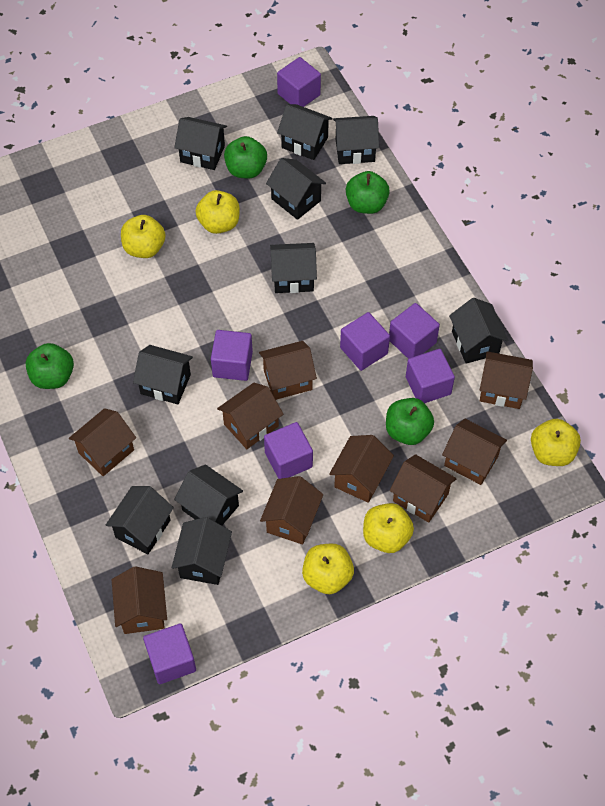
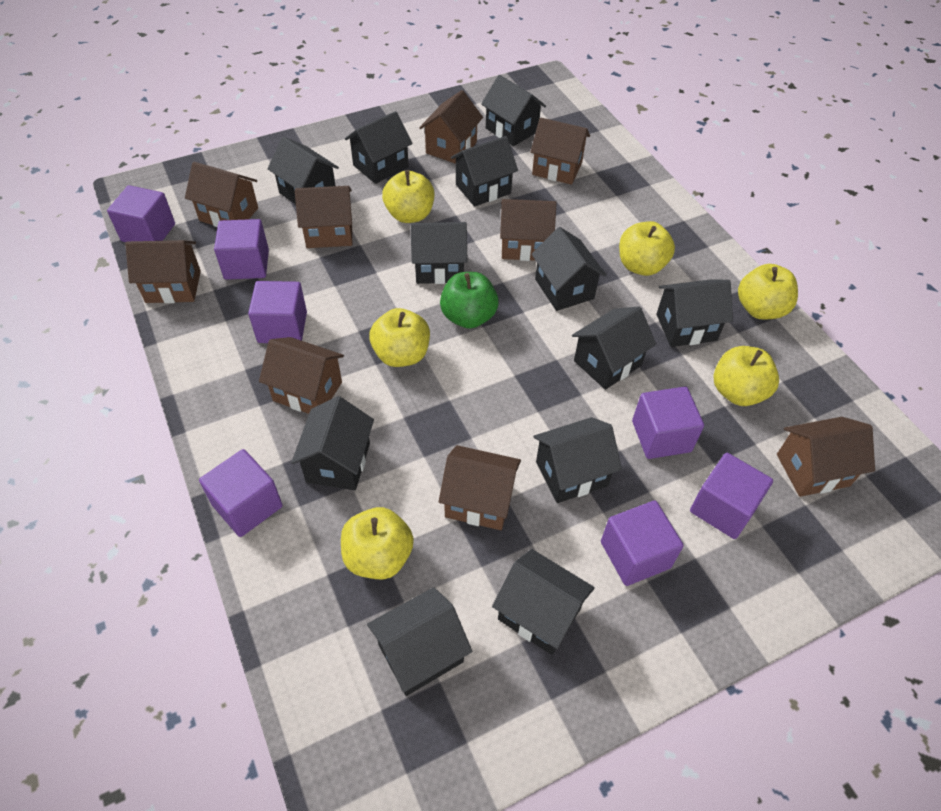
black house: [106,486,174,554] [133,345,193,405] [172,517,232,585] [174,117,227,170] [174,464,243,525] [266,158,326,220] [270,243,317,293] [277,104,333,160] [333,116,379,164] [449,298,508,364] = 10 -> [267,137,339,204] [291,396,374,490] [345,111,413,184] [367,587,472,696] [410,222,468,284] [451,136,518,207] [481,75,546,146] [492,549,595,655] [532,227,606,311] [533,417,622,503] [572,307,656,390] [656,279,733,347] = 12
green apple: [26,343,74,389] [224,136,267,179] [346,171,390,214] [386,398,434,445] = 4 -> [440,272,499,329] = 1
yellow apple: [121,215,166,258] [195,190,240,234] [302,544,354,594] [363,503,414,553] [531,419,581,466] = 5 -> [341,507,414,579] [369,308,430,367] [382,170,434,223] [619,221,675,276] [713,346,779,406] [738,264,798,319] = 6

